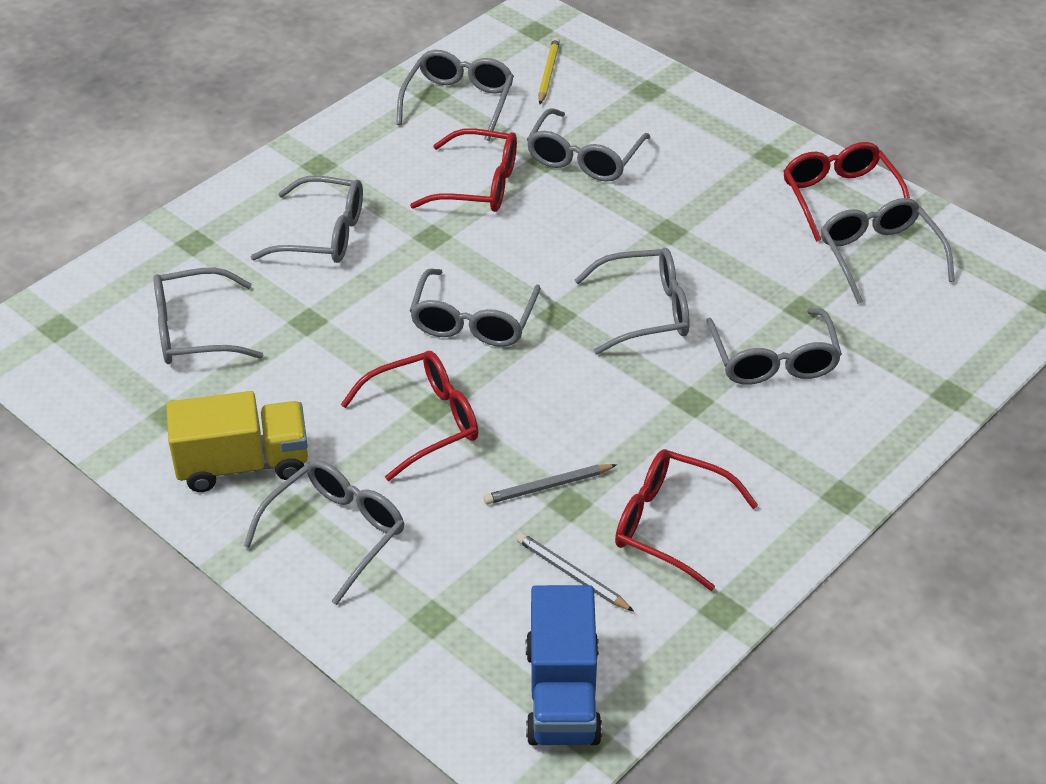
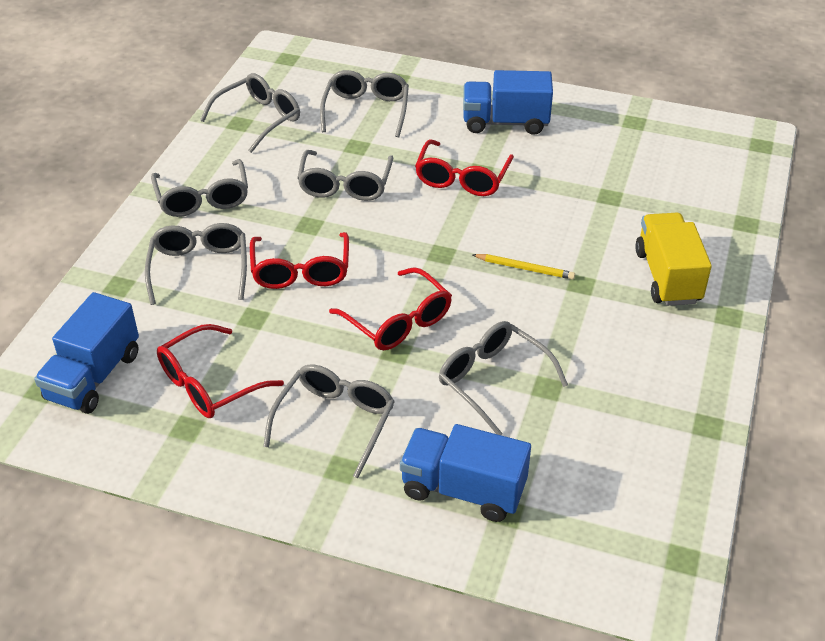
blue truck: [526,585,602,745] = 1 -> [34,292,139,414] [400,424,531,522] [463,70,553,135] = 3
grey glasses: [154,268,263,364] [244,460,404,605] [251,176,363,263] [396,50,514,141] [410,269,541,347] [526,108,650,182] [575,248,690,355] [706,308,842,385] [821,198,955,304] = 9 -> [145,223,247,305] [151,159,248,217] [200,73,300,153] [263,365,395,478] [297,150,393,201] [320,70,409,137] [439,321,568,435] = 7
grey pencil: [483,464,617,504] [516,533,634,611] = 2 -> none = 0

